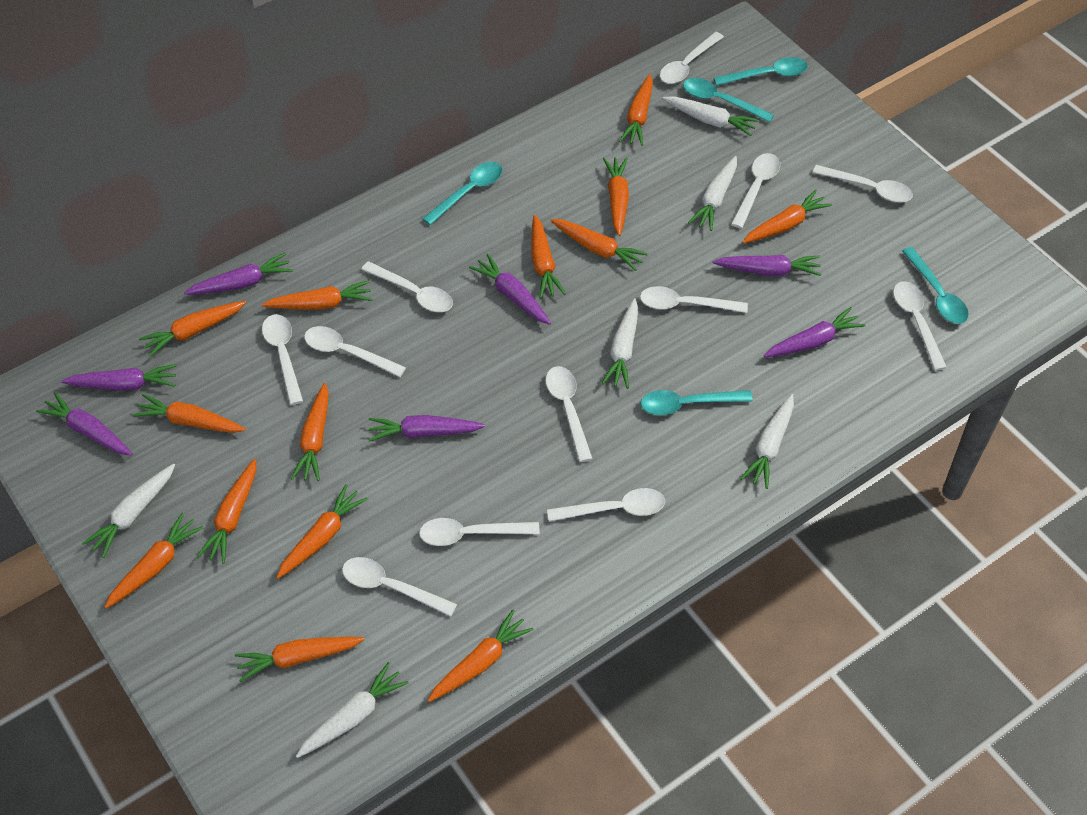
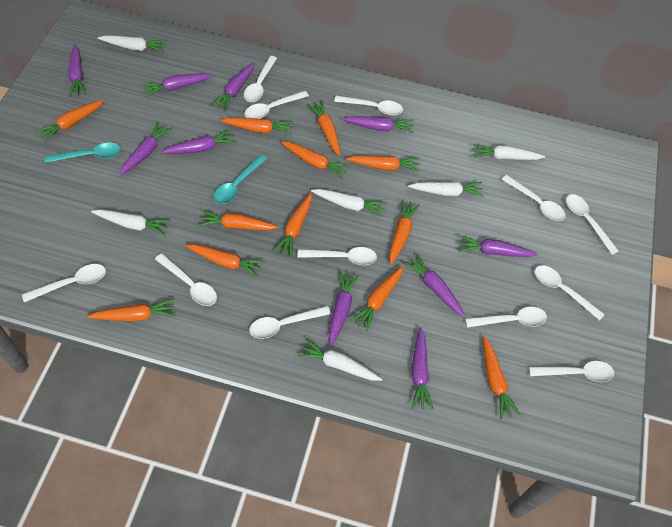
orange carrot: [104,512,204,609] [132,394,246,433] [139,301,246,357] [197,459,256,563] [235,637,365,682] [262,280,373,310] [277,484,368,579] [291,383,329,481] [427,610,534,702] [532,215,566,298] [550,219,648,271] [603,157,629,236] [619,74,653,146] [742,190,832,243] = 14 -> [35,100,104,142] [87,298,176,322] [185,244,265,277] [198,210,278,230] [220,117,294,135] [273,193,312,258] [281,141,350,179] [307,100,341,156] [346,156,420,172] [350,266,403,331] [389,199,420,265] [483,336,521,419] = 12
purple carrot: [36,392,133,456] [61,364,177,391] [184,253,293,295] [369,415,485,442] [469,254,551,325] [713,255,822,276] [764,307,866,358] = 7 -> [68,44,87,97] [120,121,173,176] [141,73,212,97] [161,129,237,154] [212,62,255,111] [329,271,359,346] [342,116,414,133] [403,253,465,317] [412,327,433,409] [459,236,538,257] = 10
turquoise spoon: [422,162,503,225] [641,390,753,415] [683,78,774,123] [713,57,808,86] [902,247,969,324] = 5 -> [45,142,121,163] [213,155,267,204] = 2

